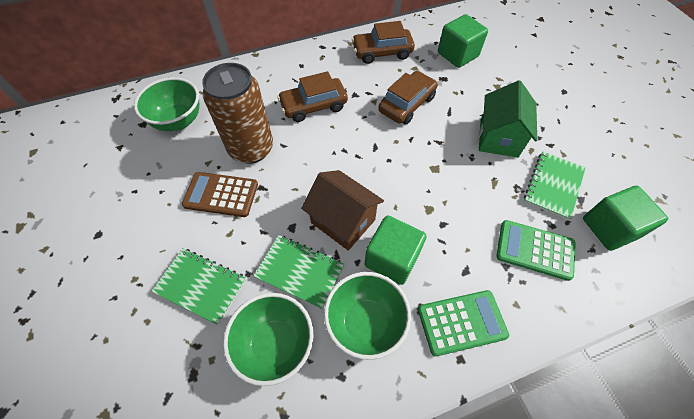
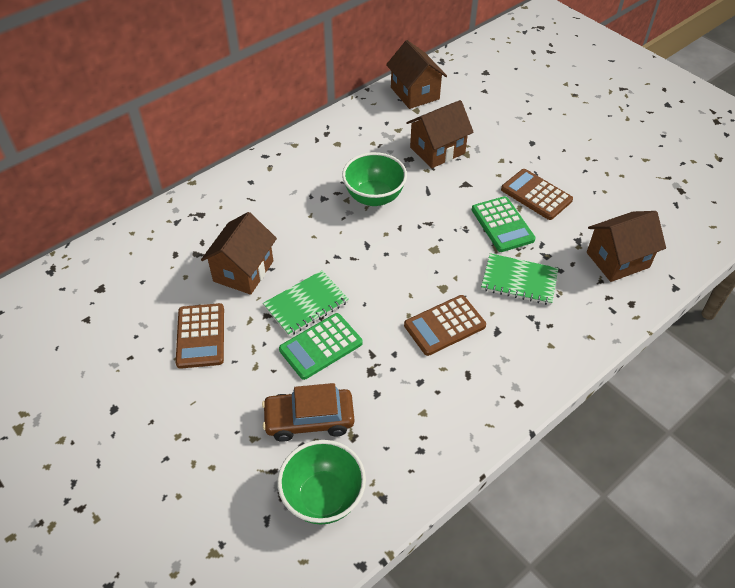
brown calculator: [182,172,258,217] = 1 -> [176,303,224,369] [404,295,486,356] [501,169,573,220] = 3
brown can: [202,63,273,164] = 1 -> none = 0
brown car: [277,71,348,122] [352,21,415,64] [378,71,438,125] = 3 -> [262,383,355,442] = 1
brown house: [301,170,384,251] = 1 -> [201,212,277,295] [386,40,447,109] [406,100,474,168] [587,211,666,282] = 4
green bowl: [134,77,199,131] [223,293,314,386] [324,272,411,360] = 3 -> [277,440,366,524] [342,152,407,206] = 2
green cube: [365,215,426,285] [438,14,488,68] [583,186,668,251] = 3 -> none = 0
green house: [479,80,537,158] = 1 -> none = 0
green notebook: [151,248,246,325] [254,235,344,309] [524,151,585,220] = 3 -> [263,270,349,336] [481,253,559,305] = 2

